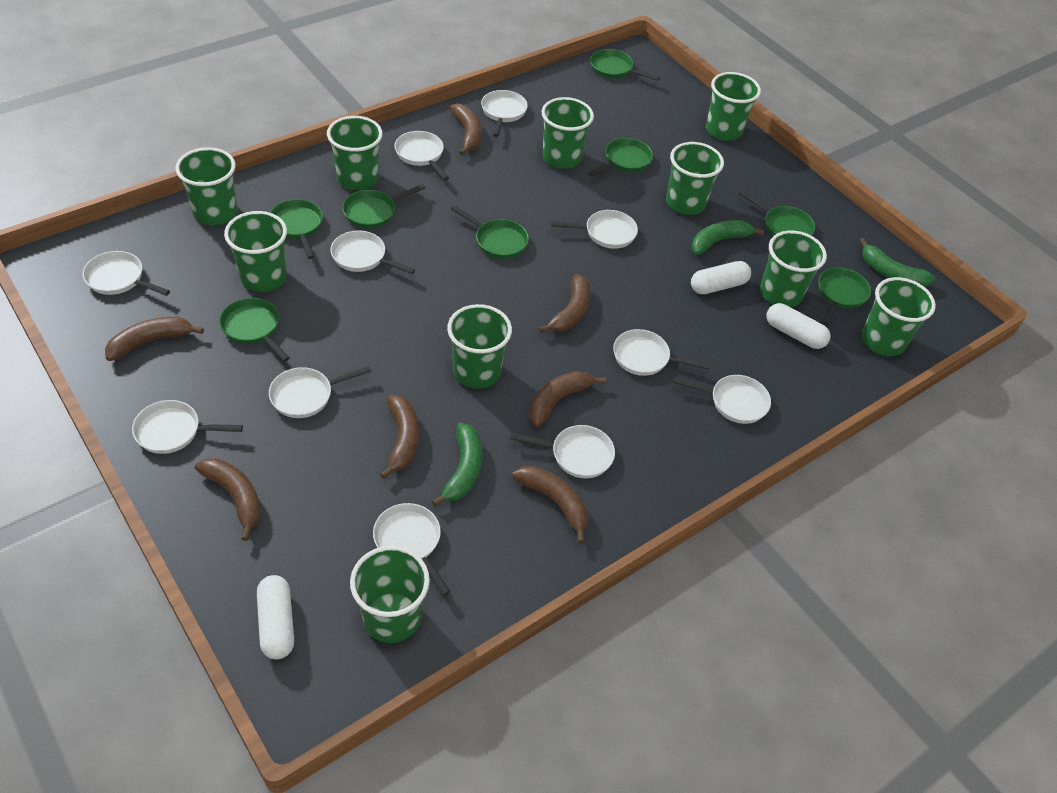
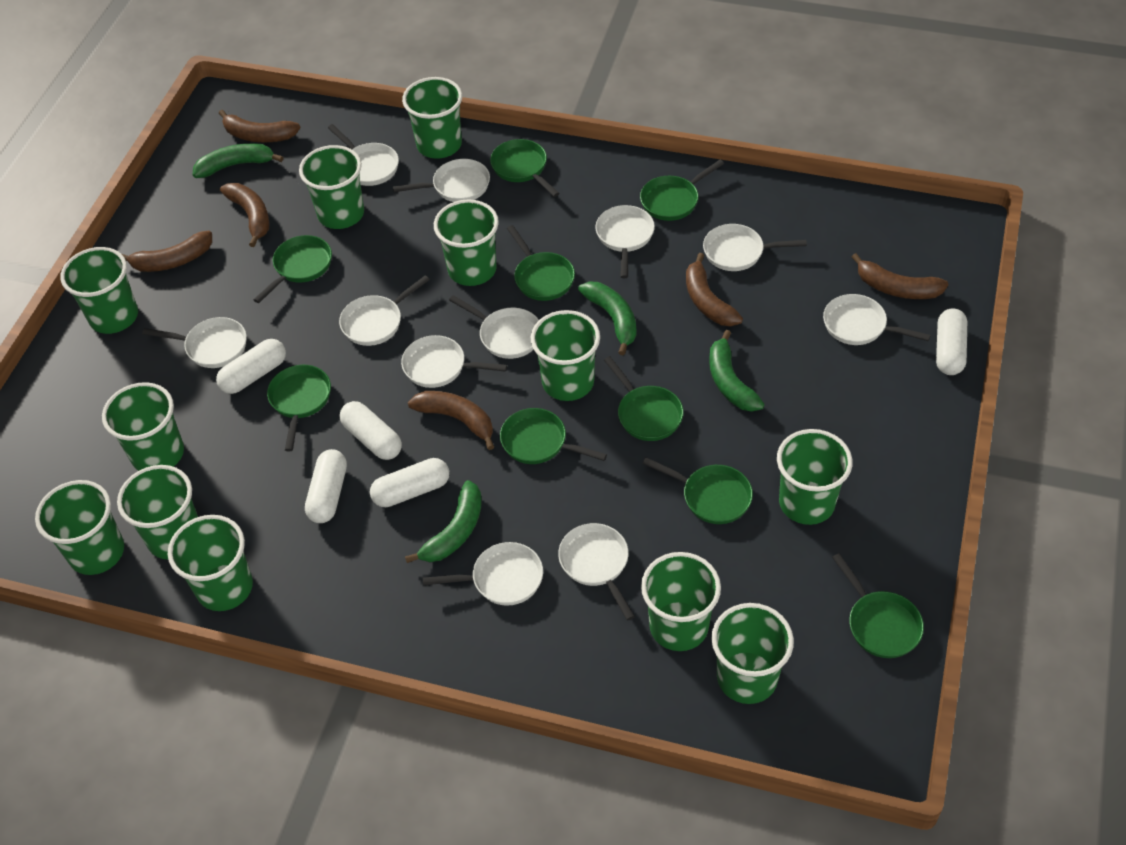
brown banana: [105,317,204,361] [195,458,261,541] [380,395,419,479] [450,103,482,156] [512,466,588,544] [529,371,606,428] [538,274,590,333] = 7 -> [122,231,212,272] [219,110,301,142] [220,183,269,247] [408,391,494,450] [686,253,743,326] [852,253,949,299] = 6
green banana: [432,423,482,507] [692,220,764,255] [860,238,935,287] = 3 -> [193,143,283,178] [405,480,482,563] [578,281,636,356] [709,330,765,412] = 4
green cup: [175,147,237,225] [224,211,287,292] [327,116,383,190] [350,546,430,643] [447,304,512,389] [542,97,594,169] [666,142,724,215] [706,72,761,141] [760,230,827,307] [861,277,936,356] = 10 -> [35,480,124,575] [60,247,138,334] [102,382,184,471] [117,465,198,559] [168,515,253,611] [299,145,364,229] [402,77,462,159] [434,199,499,286] [531,310,600,401] [641,552,721,651] [711,603,794,704] [777,429,852,525] = 12
green pan: [219,298,290,362] [270,199,323,259] [342,184,426,228] [450,205,529,259] [588,138,653,176] [590,49,660,81] [739,190,815,236] [818,267,871,325] = 8 -> [253,235,332,303] [267,365,331,452] [490,139,560,197] [500,408,607,464] [507,225,575,301] [604,356,683,441] [640,160,724,221] [642,457,753,524] [832,553,924,658] = 9
white capsule: [257,575,294,659] [691,261,751,294] [766,303,831,349] = 3 -> [216,339,286,394] [305,449,347,523] [339,401,402,460] [370,458,450,507] [936,308,967,375] = 5

